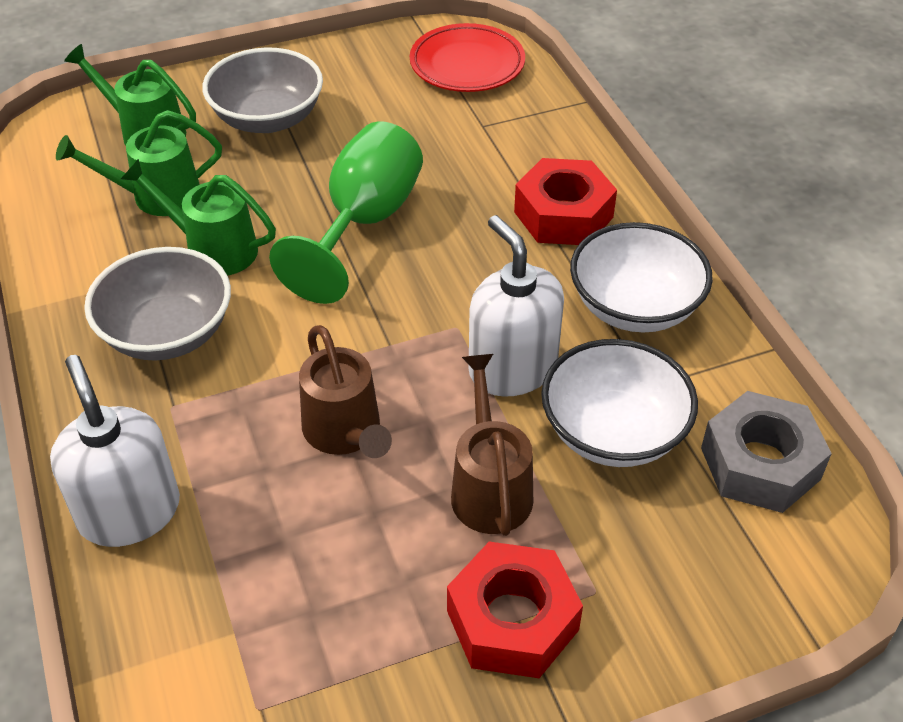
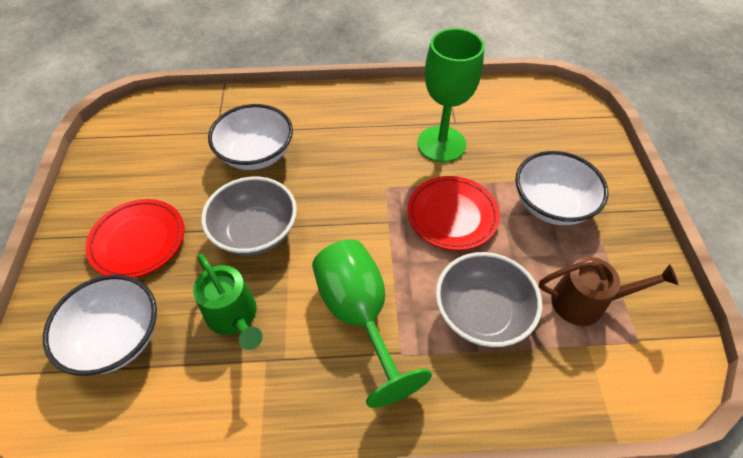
brown watering can: [299,325,392,458] [451,354,533,536] = 2 -> [539,257,678,326] = 1
green goblet: [269,121,423,304] = 1 -> [312,240,432,408] [417,28,484,162] = 2
green watering can: [56,110,222,216] [64,44,196,146] [121,159,276,275] = 3 -> [193,254,263,350] = 1
grey nut: [701,391,832,513] = 1 -> none = 0
red nut: [447,542,583,678] [514,158,617,245] = 2 -> none = 0
red plate: [410,23,525,92] = 1 -> [85,199,184,278] [407,176,500,250] = 2
white bowl: [541,339,698,467] [570,222,713,333] = 2 -> [43,275,157,376] [208,104,293,170] [515,151,608,225] = 3
white soap dispenser: [50,355,180,547] [469,215,564,397] = 2 -> none = 0

